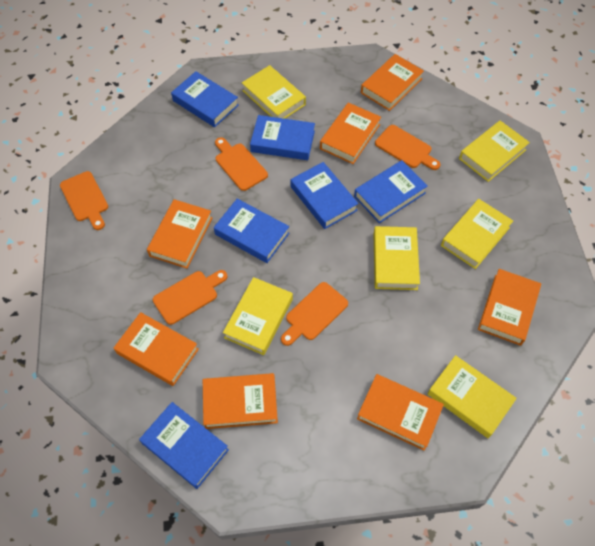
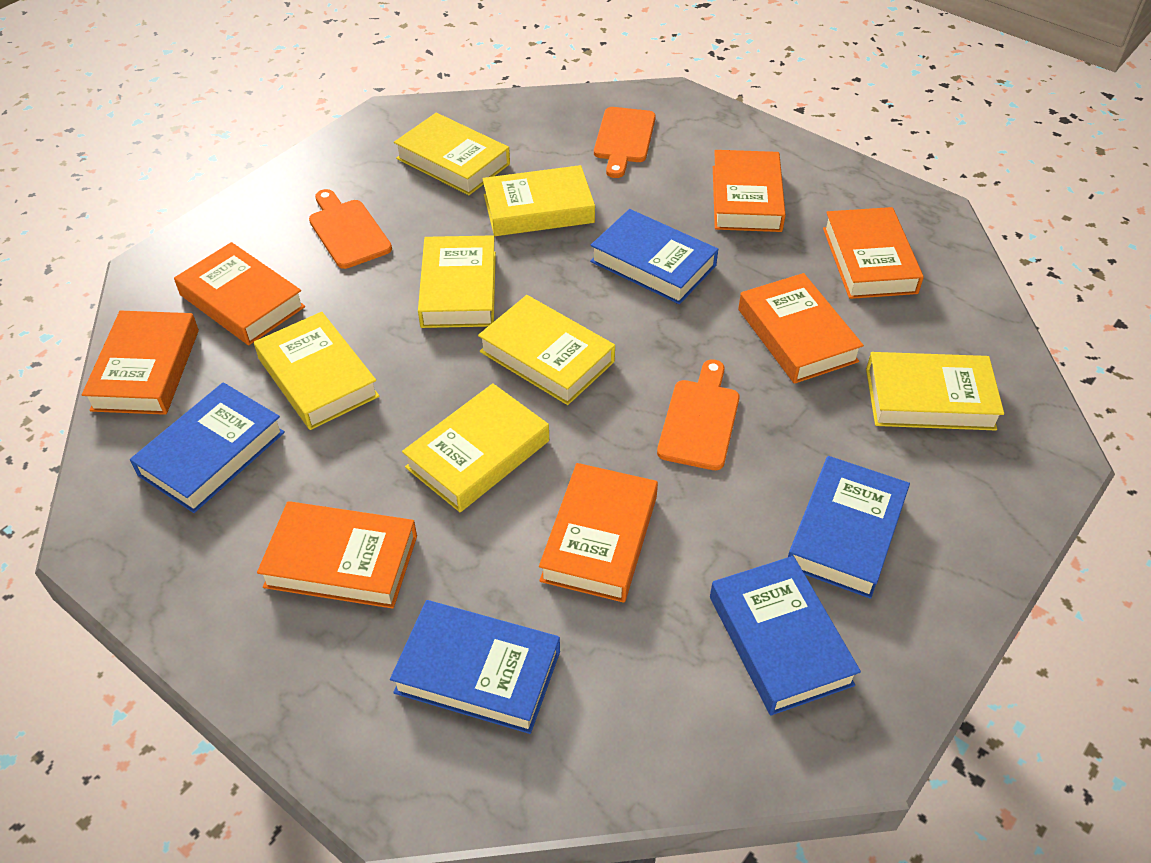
blue book: [139,402,229,489] [171,71,239,127] [214,199,289,263] [250,115,315,160] [290,162,359,229] [354,160,428,223] = 6 -> [130,382,285,513] [390,600,560,734] [590,209,718,304] [710,556,861,716] [788,456,910,599] = 5
orange cutting board: [60,171,108,230] [153,270,227,325] [215,137,268,191] [281,282,348,346] [375,125,440,170] = 5 -> [309,189,392,269] [594,107,656,178] [657,359,740,470] = 3
yellow book: [223,277,293,355] [242,65,306,119] [373,226,420,290] [428,355,517,438] [441,199,513,269] [459,121,530,182] = 6 -> [254,312,379,430] [394,113,510,195] [402,383,549,512] [418,235,496,328] [478,295,615,405] [483,165,595,236] [866,352,1004,430] = 7

